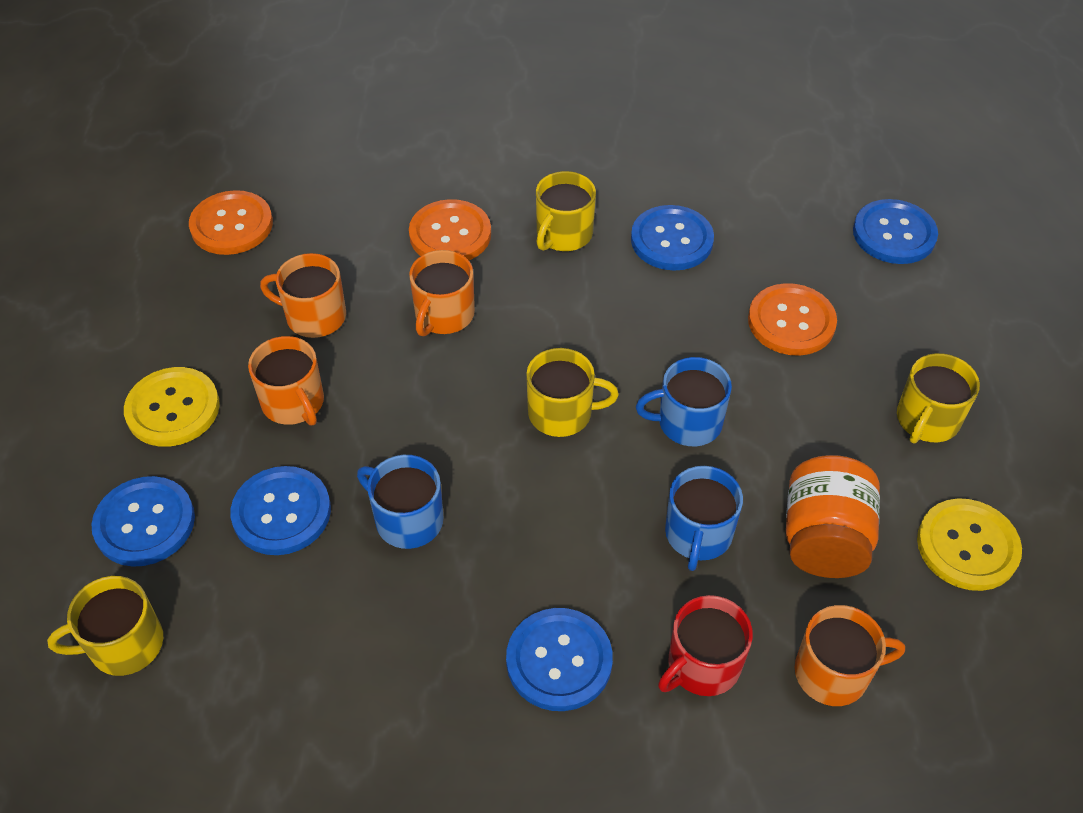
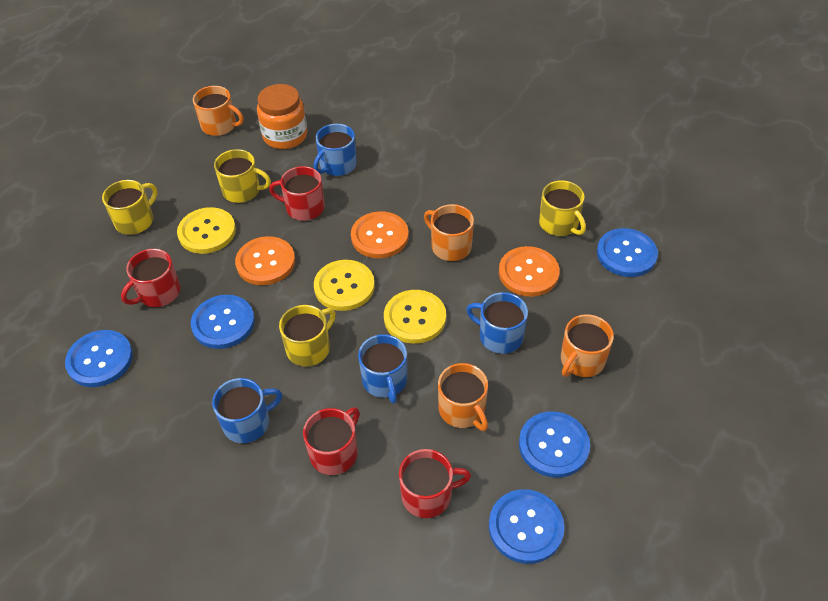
blue mug: [357,455,443,549] [636,357,732,446] [665,466,743,571] = 3 -> [212,378,282,443] [313,124,357,176] [358,334,407,404] [466,292,528,354] = 4
red mug: [658,595,753,696] = 1 -> [121,249,180,307] [269,166,325,221] [303,407,360,475] [399,449,471,518] = 4
yellow button: [124,367,220,447] [917,498,1022,591] = 2 -> [177,207,236,254] [314,260,375,311] [384,290,446,344] = 3

